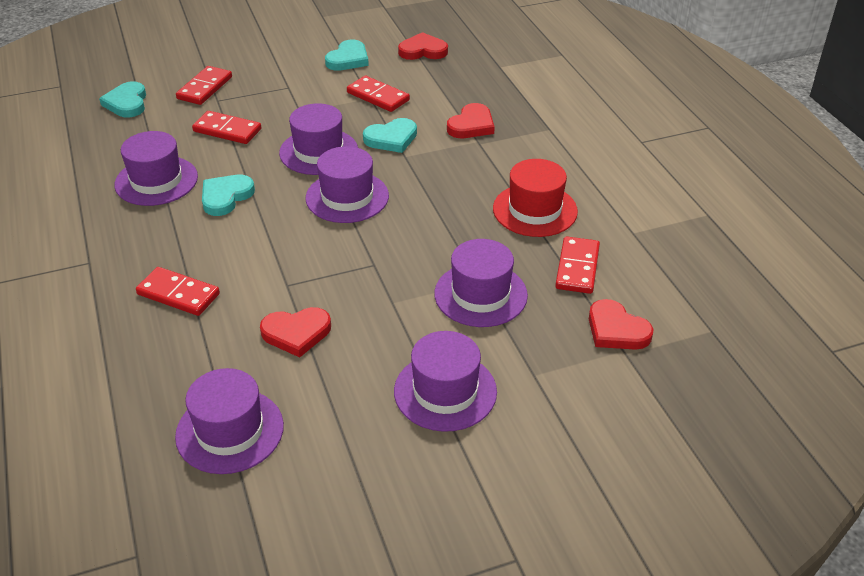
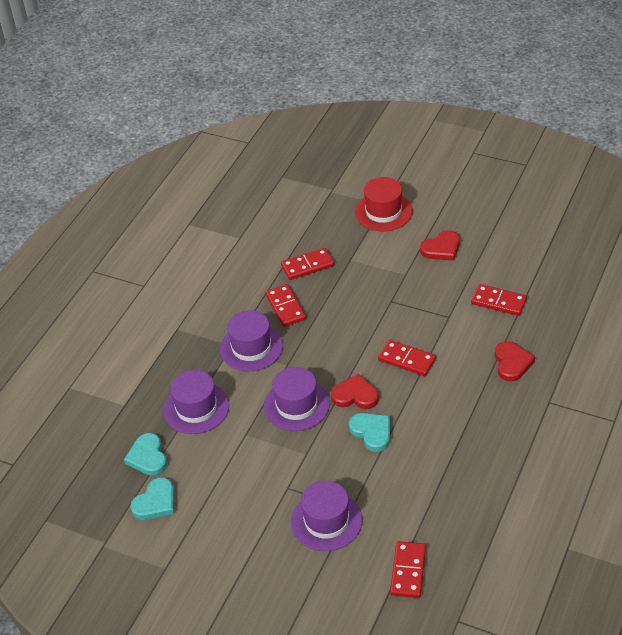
purple hat: [115,131,198,206] [175,368,284,474] [279,103,358,175] [305,146,389,223] [394,331,497,432] [434,239,528,327] = 6 -> [164,370,229,434] [220,310,283,371] [264,367,330,431] [291,481,363,551] = 4
red heart: [260,307,331,357] [398,32,448,60] [447,103,495,138] [589,299,653,350] = 4 -> [331,374,379,409] [420,230,460,261] [495,341,535,381] = 3
turquoise heart: [99,81,146,118] [202,175,255,216] [325,40,369,71] [363,118,417,153] = 4 -> [124,433,167,476] [130,477,174,520] [349,413,390,452] = 3

